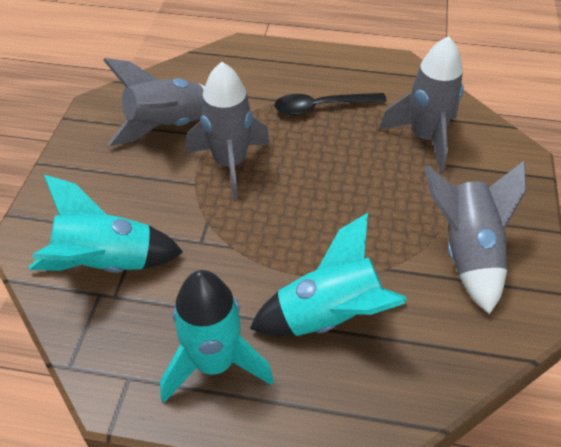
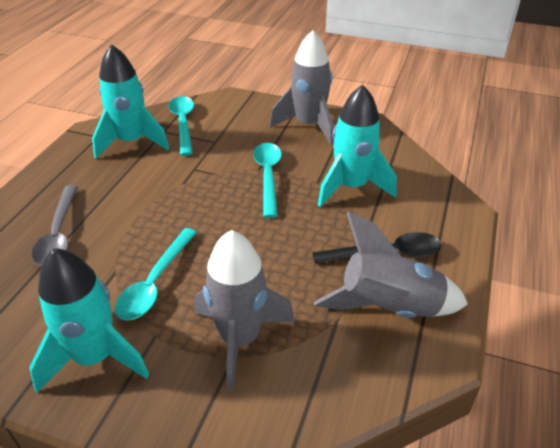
grey rocket: [103,58,205,146] [186,62,270,200] [379,36,464,172] [424,161,526,315] = 4 -> [194,230,295,392] [270,30,334,145] [314,211,468,318] = 3
grey spoon: none = 0 -> [31,185,78,266] = 1
turquoise spoon: none = 0 -> [115,228,197,320] [168,96,194,156] [253,143,282,218] = 3

